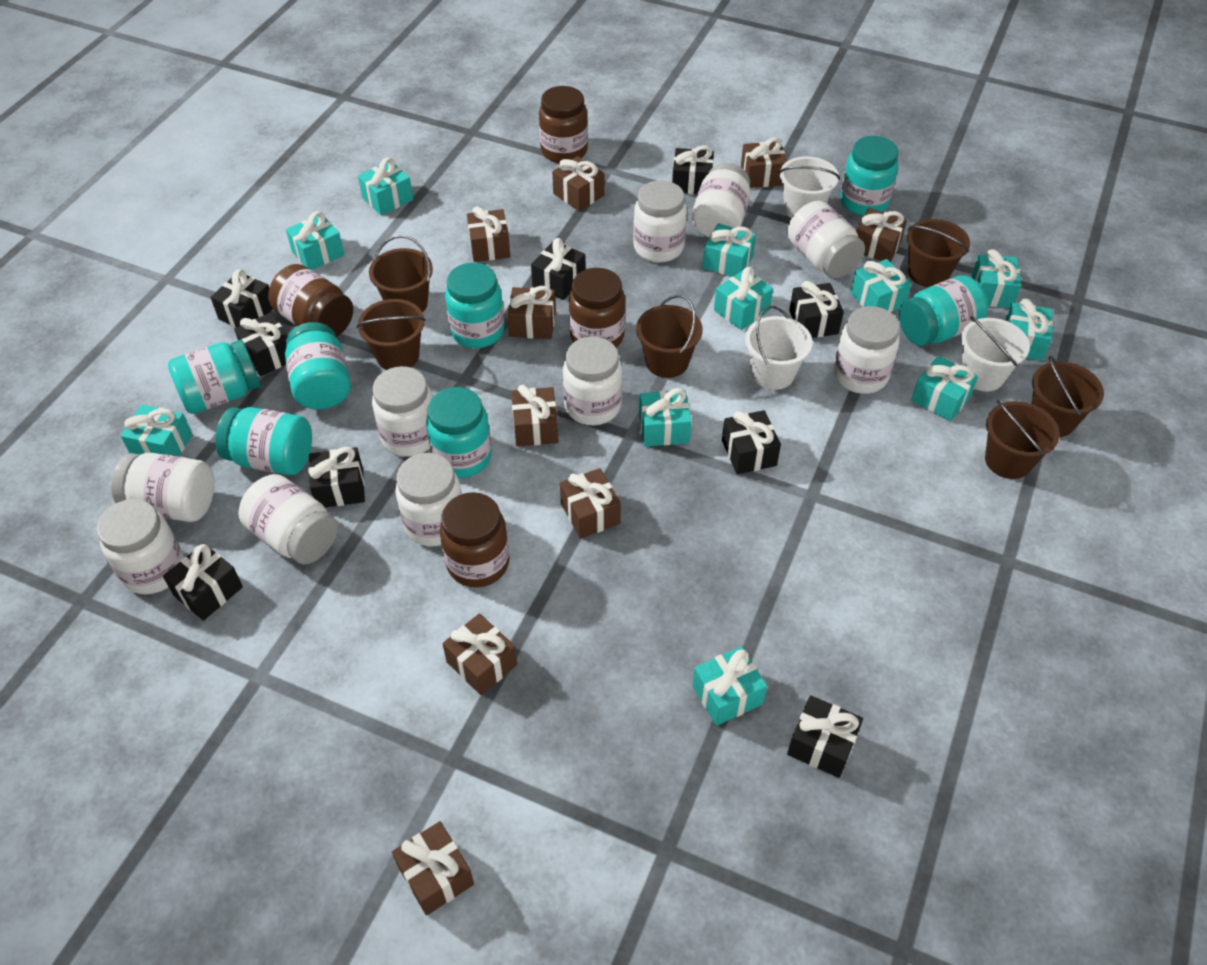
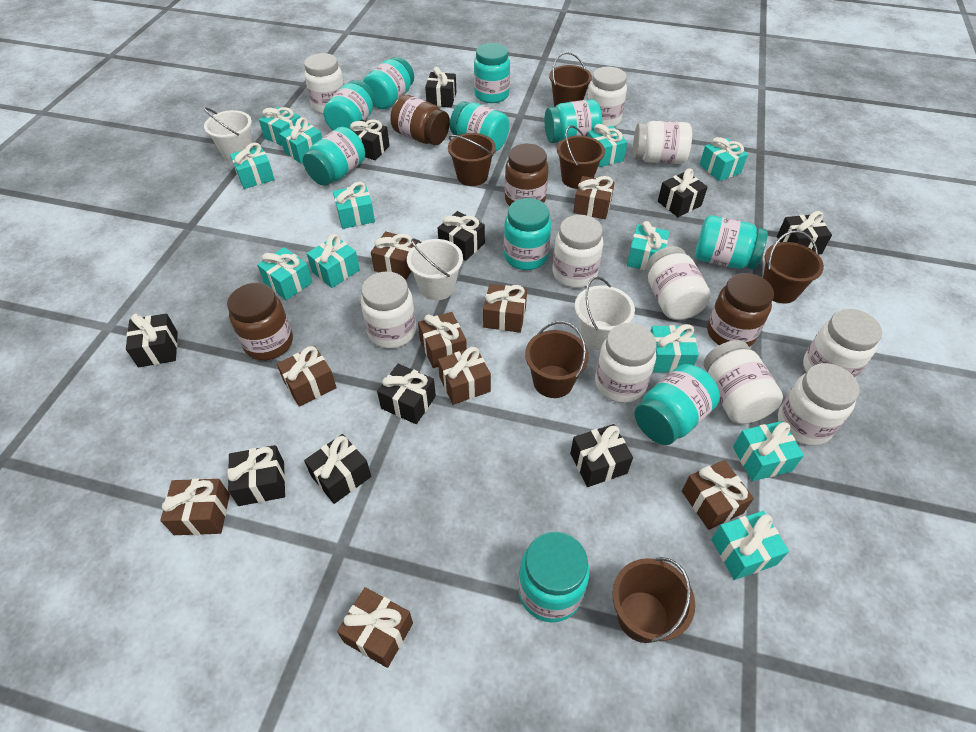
black gift: [163,543,243,621] [210,269,273,327] [234,313,288,376] [309,447,365,508] [531,238,586,300] [672,145,714,194] [722,410,781,475] [787,695,863,778] [789,281,844,338] = 9 -> [126,313,178,367] [227,445,285,506] [304,434,371,504] [350,119,390,160] [377,364,436,424] [425,67,456,107] [438,211,485,261] [570,424,633,487] [658,168,708,217] [777,211,832,254] = 10
turquoise gift: [121,405,193,456] [286,211,345,270] [358,157,413,215] [639,388,692,447] [692,646,767,726] [703,223,756,277] [714,267,773,330] [850,259,911,312] [911,355,978,421] [971,249,1021,308] [1005,299,1053,361] = 11 -> [230,142,275,189] [257,247,313,300] [259,107,300,146] [279,117,322,164] [307,234,360,288] [333,182,375,229] [588,124,627,167] [627,221,669,270] [651,324,699,373] [699,137,748,181] [711,511,789,580] [733,421,804,481] = 12
turquoise jar: [168,340,260,414] [215,407,312,475] [285,322,351,410] [426,387,492,478] [445,263,504,348] [840,136,898,216] [899,275,988,346] = 7 -> [303,127,365,186] [323,80,375,131] [363,57,414,110] [450,101,510,152] [474,43,510,103] [504,198,551,270] [518,532,590,622] [544,99,602,143] [635,364,720,445] [695,215,768,270] = 10

